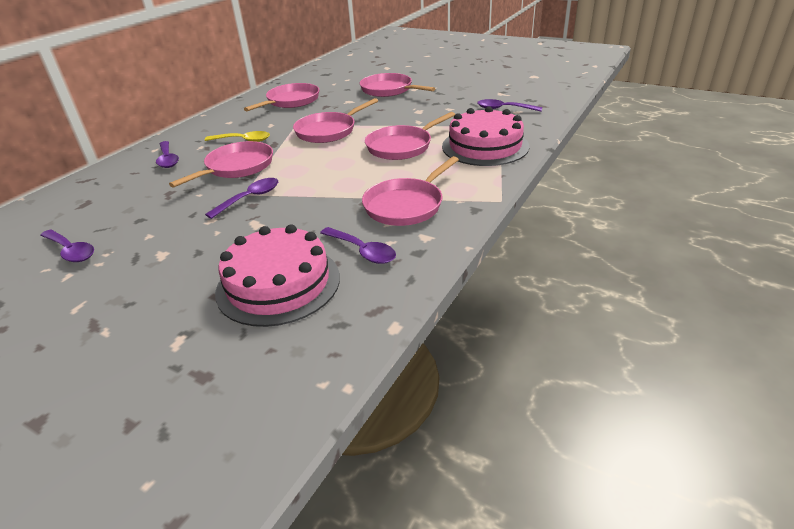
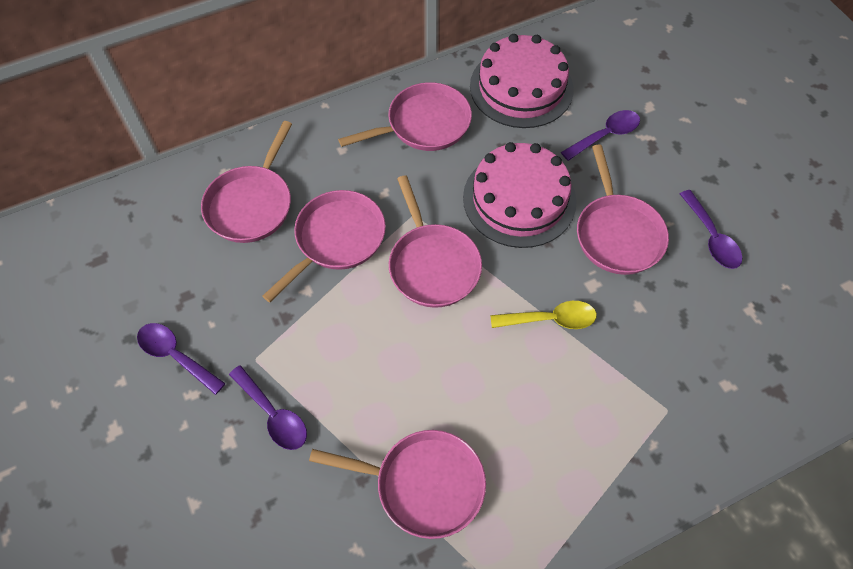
purple spoon: [40,230,94,262] [156,141,179,168] [205,178,278,219] [320,227,396,264] [477,99,542,111] = 5 -> [137,323,226,395] [229,365,307,450] [561,110,640,161] [680,190,742,269] = 4

